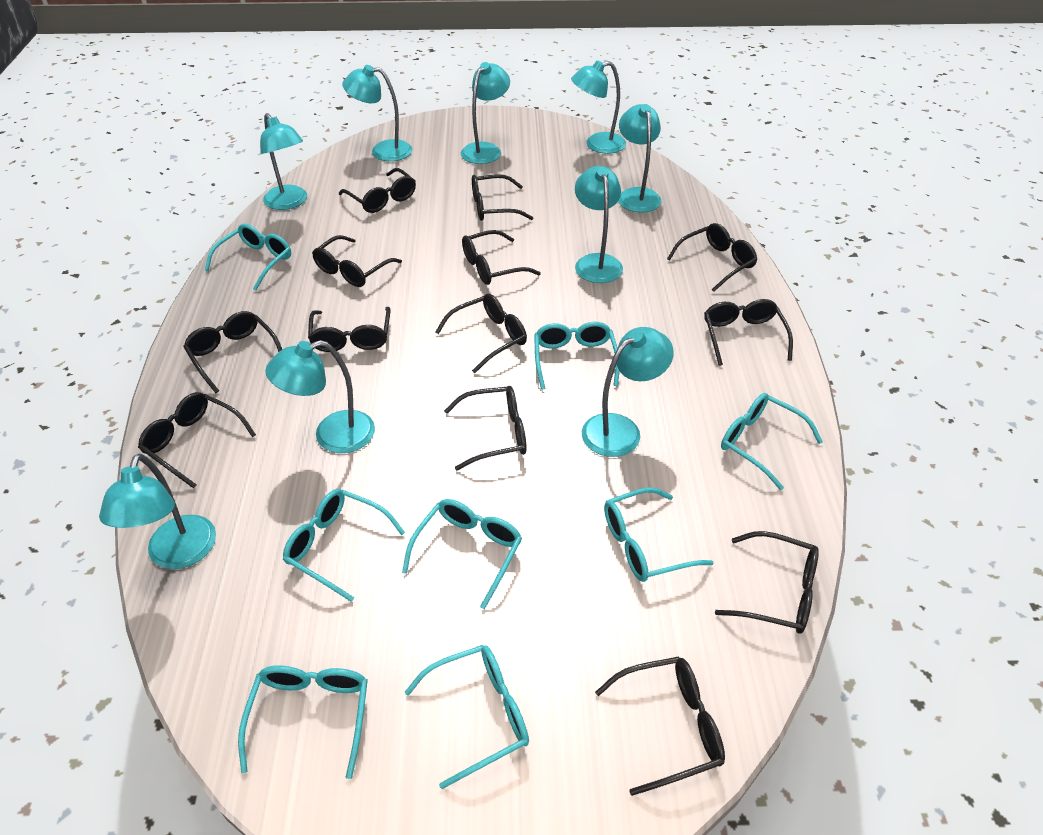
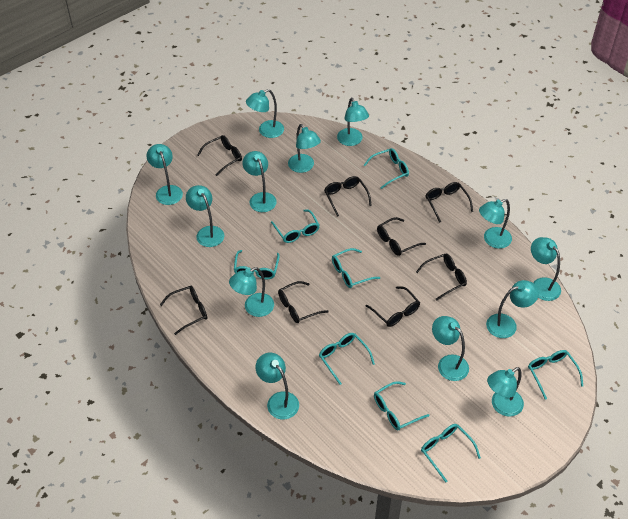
black glasses: [138,392,256,488] [183,311,282,393] [308,307,391,352] [312,235,402,287] [339,168,416,213] [436,294,527,373] [444,386,527,471] [462,230,541,285] [472,174,533,221] [595,657,725,796] [667,223,757,292] [704,299,793,366] [715,531,819,634] = 13 -> [160,286,207,335] [197,135,242,176] [278,281,329,323] [324,176,372,217] [366,286,420,327] [377,217,426,256] [416,254,467,301] [425,182,473,223] = 8
turquoise lamp: [99,453,216,569] [260,113,307,210] [265,340,375,453] [342,65,412,161] [461,62,510,164] [571,60,626,154] [575,166,623,283] [582,327,674,457] [618,104,661,212] = 9 -> [147,144,183,205] [186,185,224,247] [229,267,274,317] [242,151,277,212] [246,89,284,138] [255,353,299,420] [288,124,321,173] [337,98,369,146] [432,316,469,381] [479,199,512,249] [486,280,539,338] [487,367,524,417] [531,237,561,301] = 13

